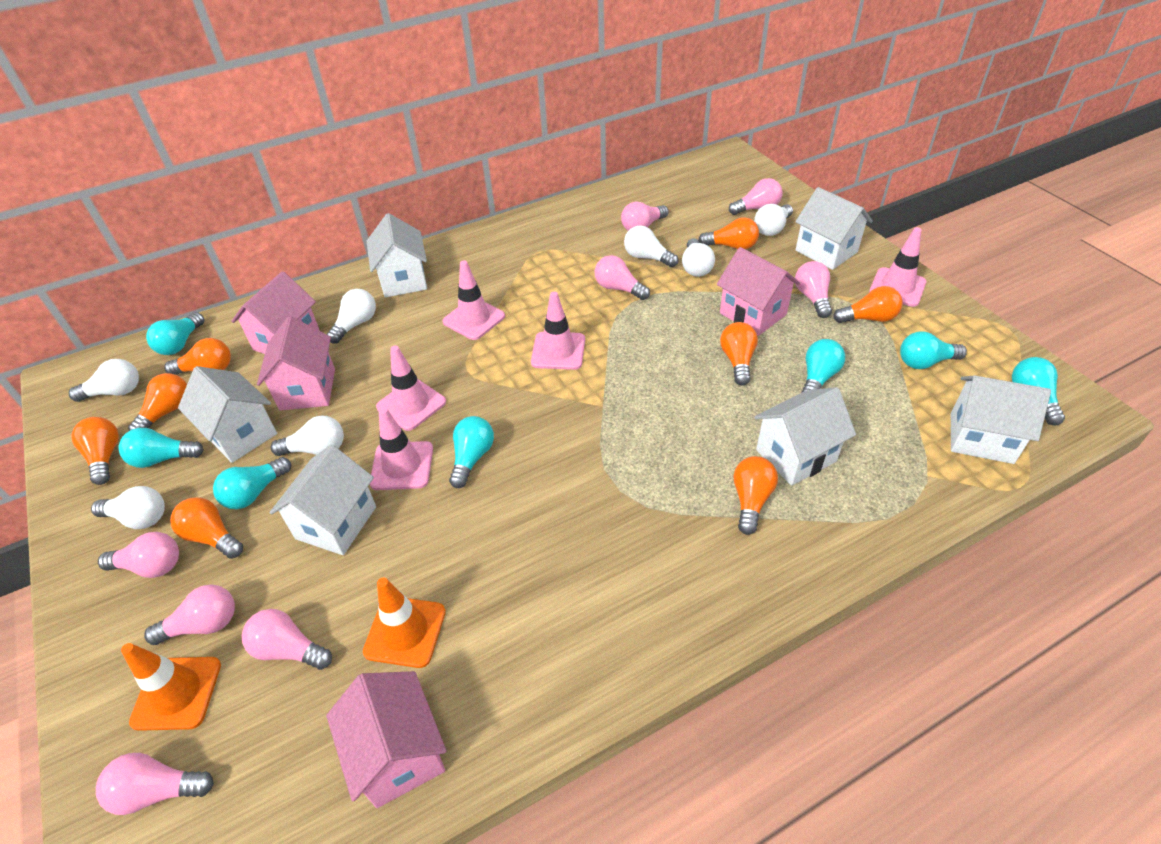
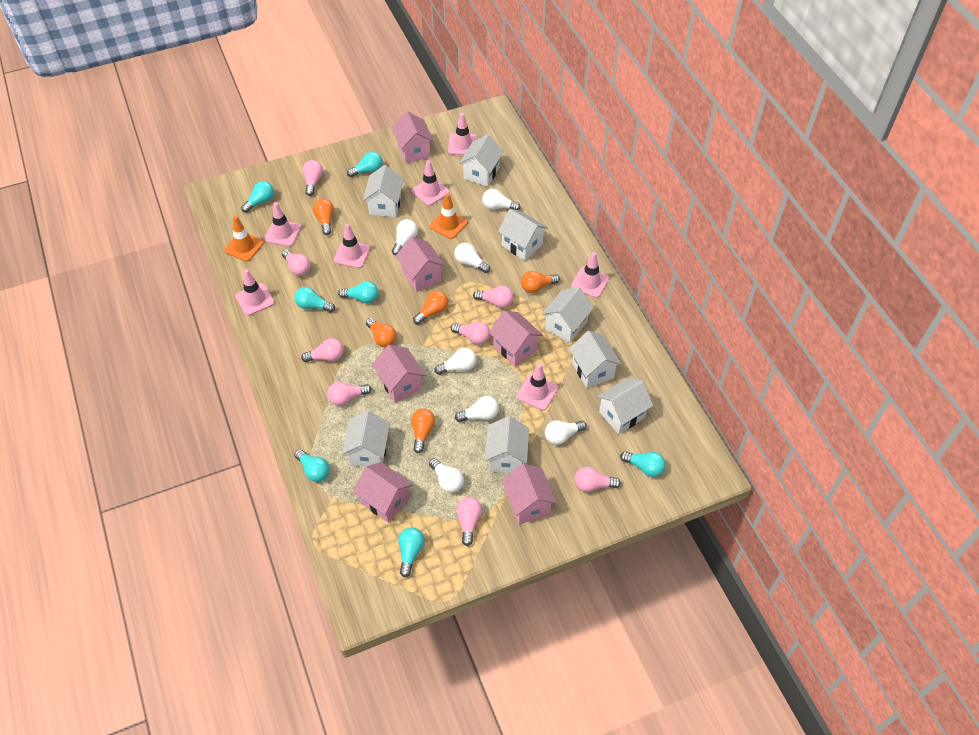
orange light bulb: [72,417,119,485] [128,373,187,431] [164,338,231,375] [170,497,243,559] [698,217,759,250] [720,322,758,386] [733,456,778,535] [833,286,903,323] = 8 -> [313,198,334,235] [366,318,396,347] [411,408,435,453] [413,291,448,324] [521,271,560,293] = 5
pink house: [231,271,320,354] [257,316,335,411] [326,671,446,808] [717,247,800,336] = 4 -> [353,462,413,523] [372,345,425,403] [392,111,434,163] [396,237,445,292] [489,310,543,366] [502,464,557,525] = 6
pink traffic cone: [370,407,433,490] [376,345,446,431] [442,260,505,340] [531,292,585,370] [869,227,926,307] = 5 -> [235,269,274,316] [264,202,301,247] [334,223,370,268] [412,160,449,206] [448,113,477,155] [516,364,558,410] [571,252,609,298] = 7
white house: [178,366,277,463] [270,445,376,555] [367,213,427,297] [754,387,856,486] [795,187,873,270] [951,375,1051,464] = 6 -> [342,410,390,467] [363,165,404,217] [459,134,504,187] [485,416,529,473] [498,209,548,261] [542,287,594,343] [569,331,621,388] [597,378,653,434] = 8

